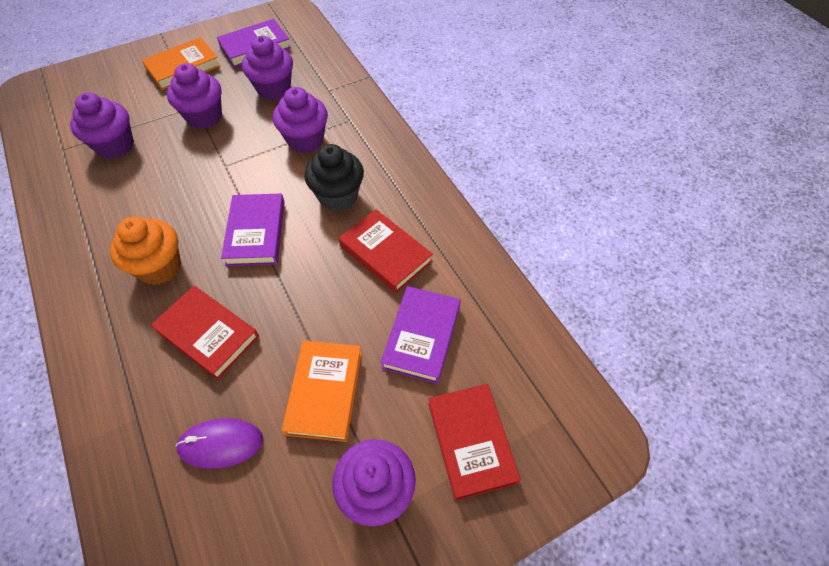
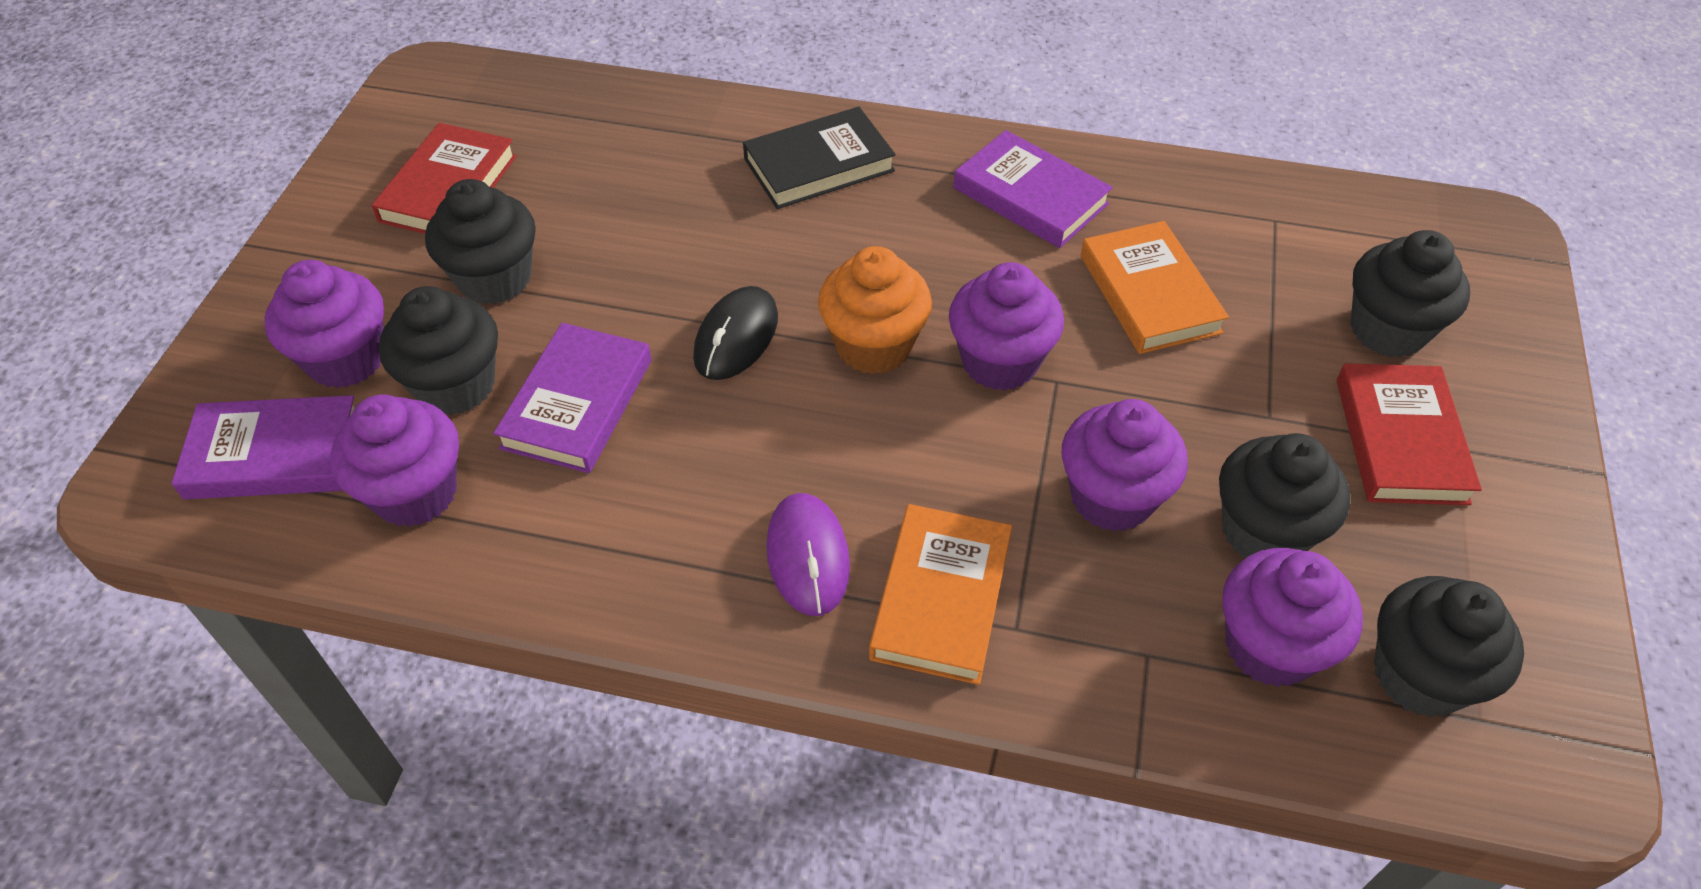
black book: none = 0 -> [743,107,896,209] = 1
black cupcake: [304,144,364,211] = 1 -> [379,286,498,416] [425,179,536,305] [1219,433,1350,558] [1350,230,1470,358] [1374,576,1524,717] = 5
black mouse: none = 0 -> [693,286,778,380] = 1
red book: [151,286,259,380] [339,209,433,293] [428,384,521,501] = 3 -> [372,123,517,234] [1336,363,1482,505] = 2

